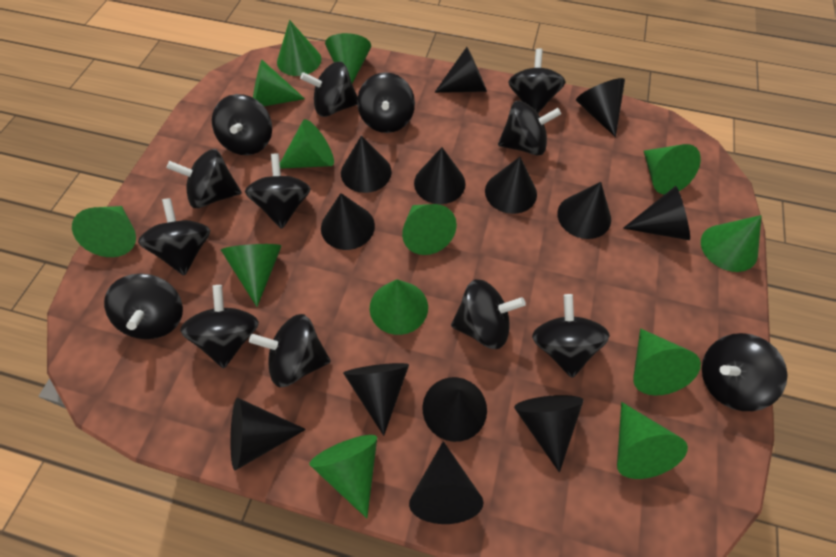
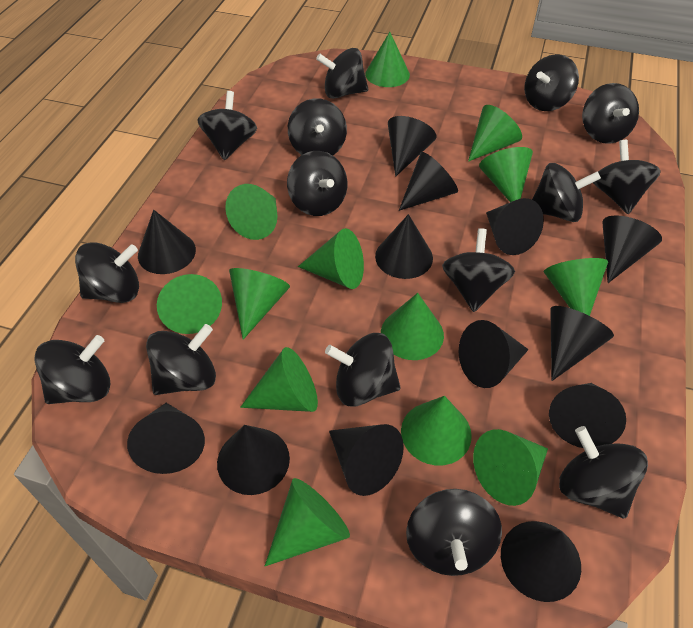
black spinning top: [104,273,183,339] [138,198,210,276] [167,149,242,208] [180,285,259,368] [212,94,272,155] [245,154,311,229] [249,314,331,387] [300,62,358,117] [357,72,415,133] [451,279,526,349] [498,101,561,155] [508,48,565,113] [532,294,610,378] [702,333,788,411] = 14 -> [35,335,110,404] [75,242,139,303] [146,324,216,395] [197,91,257,160] [287,151,347,216] [288,98,347,155] [316,48,368,99] [325,333,401,407] [406,489,502,576] [442,228,515,312] [524,54,579,111] [532,163,601,222] [559,426,648,518] [582,83,639,144] [593,140,661,214] = 15

